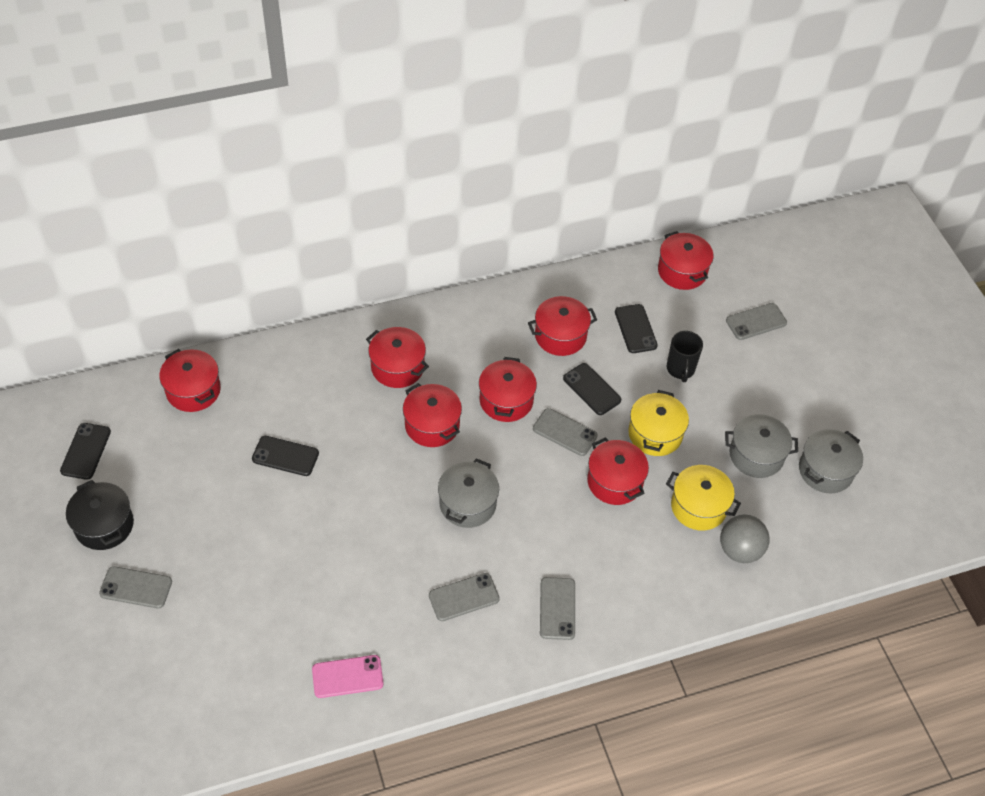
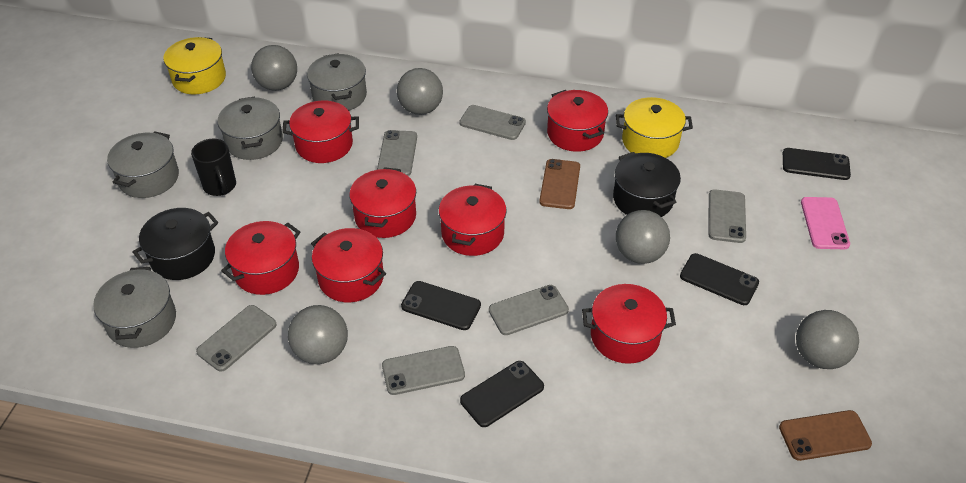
black pot: [66,480,134,550] = 1 -> [132,208,218,280] [613,152,681,217] = 2
brown phone: none = 0 -> [539,159,580,209] [779,410,872,461] = 2
grey ball: [720,515,769,563] = 1 -> [251,45,297,91] [288,305,348,364] [397,68,443,115] [616,210,670,264] [796,310,859,369] = 5
grey phone: [99,566,172,608] [429,573,500,621] [533,408,598,456] [540,577,575,640] [726,303,787,340] = 5 -> [196,305,277,372] [377,130,417,176] [382,346,465,395] [459,105,526,140] [489,285,569,335] [708,189,746,243] = 6
grey pot: [438,459,499,528] [725,414,798,478] [799,429,863,493] = 3 -> [93,267,176,348] [107,131,179,198] [217,97,283,160] [307,54,367,111] = 4

